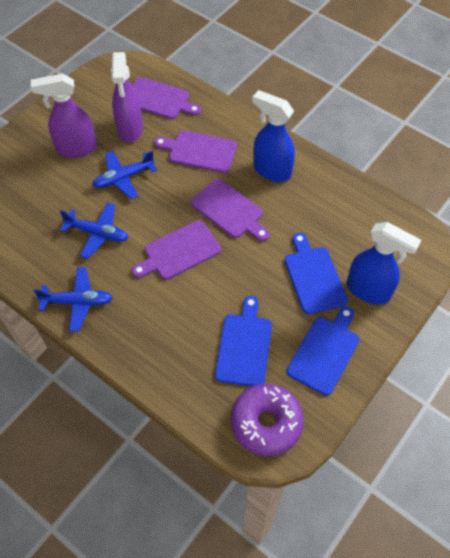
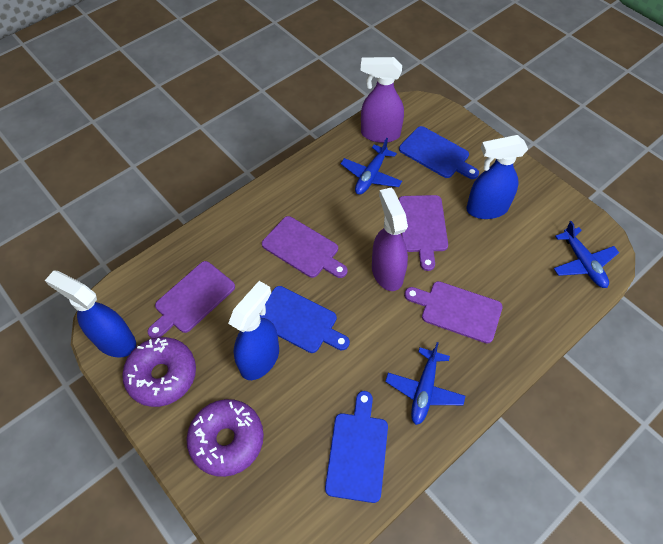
blue spray bottle: [252,90,295,182] [347,222,421,304] = 2 -> [45,271,136,358] [228,281,279,380] [466,135,528,219] = 3
purple donut: [231,384,304,456] = 1 -> [122,337,196,407] [187,399,264,477] = 2

